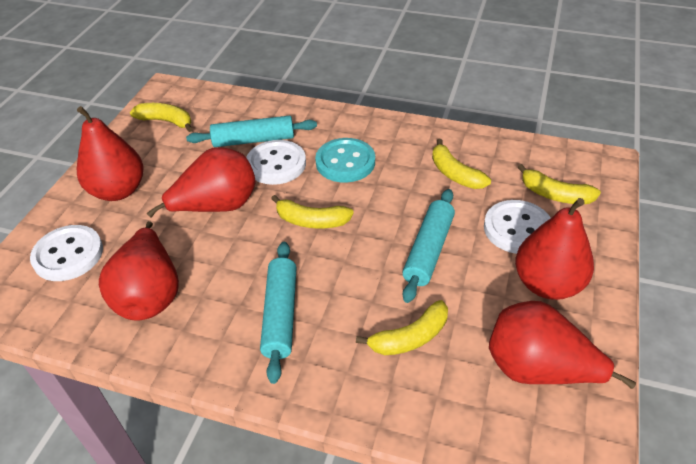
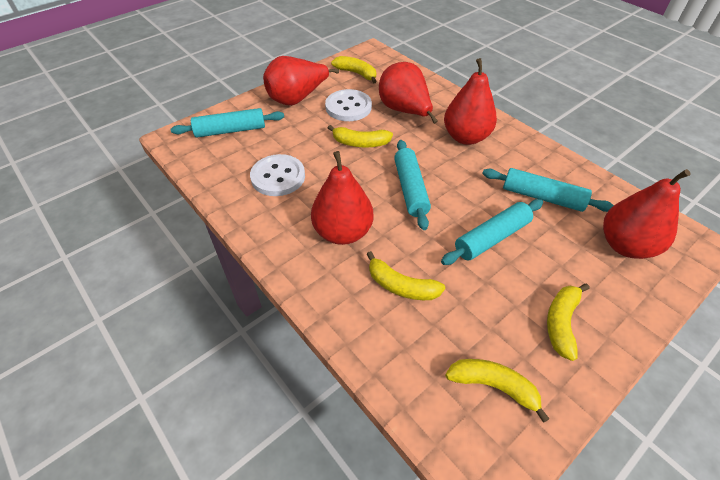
turquoise button: [315,138,375,183] = 1 -> none = 0
turquoise rolling pin: [186,116,317,147] [260,242,297,384] [402,189,455,303] = 3 -> [171,108,284,137] [394,140,431,230] [441,199,543,265] [482,168,614,212] = 4
white button: [30,225,103,281] [246,140,306,185] [484,200,550,254] = 3 -> [250,154,305,196] [325,89,372,121] = 2

